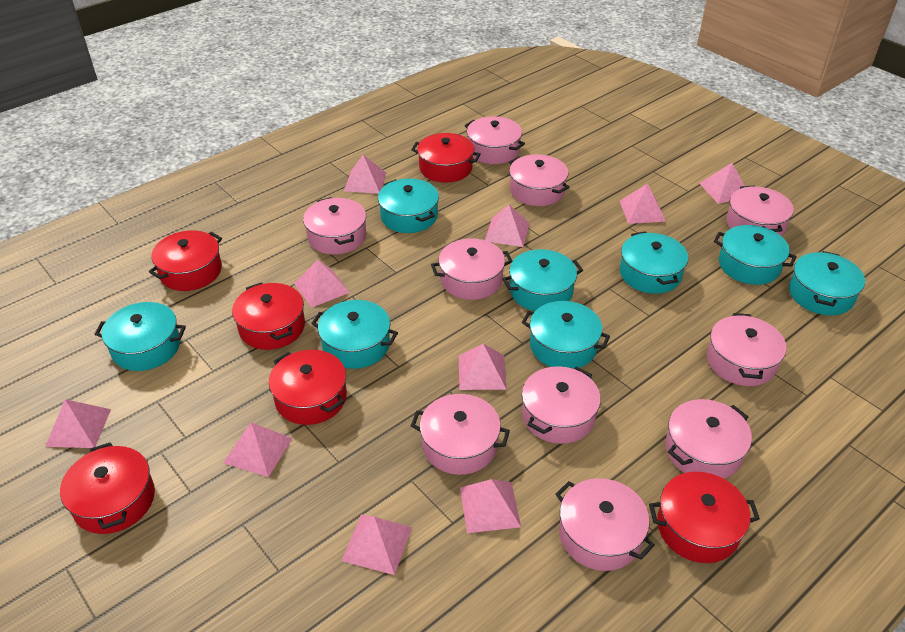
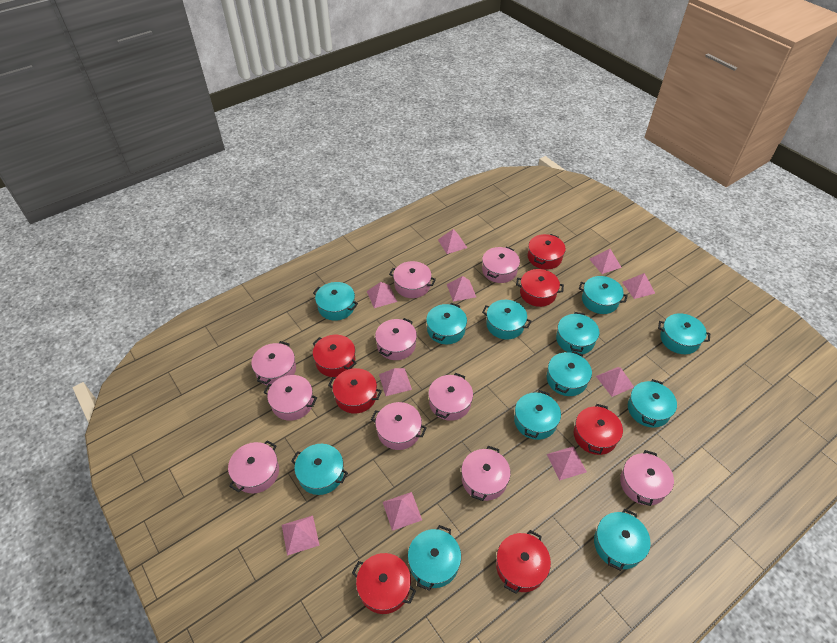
red pot: [60,442,155,534] [149,230,222,291] [232,282,305,350] [269,350,347,425] [411,133,481,182] [649,472,760,563] = 6 -> [312,335,356,377] [328,368,382,414] [352,553,416,614] [496,530,551,594] [516,269,564,307] [528,234,566,269] [574,404,623,455] = 7
turquoise pot: [95,302,186,371] [311,300,398,369] [378,179,439,233] [502,249,583,311] [522,301,610,369] [620,231,688,294] [714,225,797,285] [789,251,865,315] = 8 -> [291,444,348,495] [313,282,358,321] [408,525,461,591] [426,303,467,344] [482,300,531,340] [514,390,561,440] [547,351,592,396] [556,312,600,354] [579,276,628,314] [594,509,651,571] [628,379,677,428] [658,313,710,354] = 12

